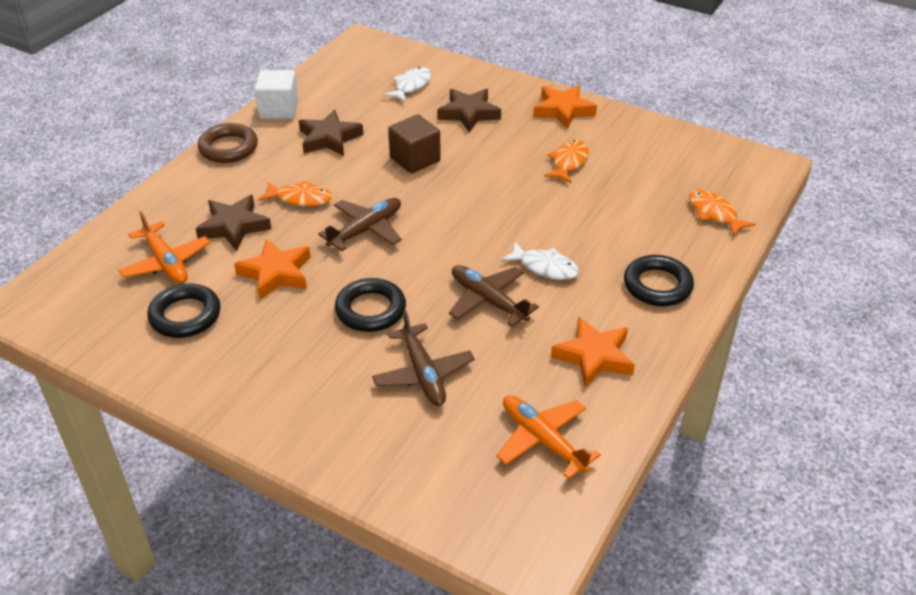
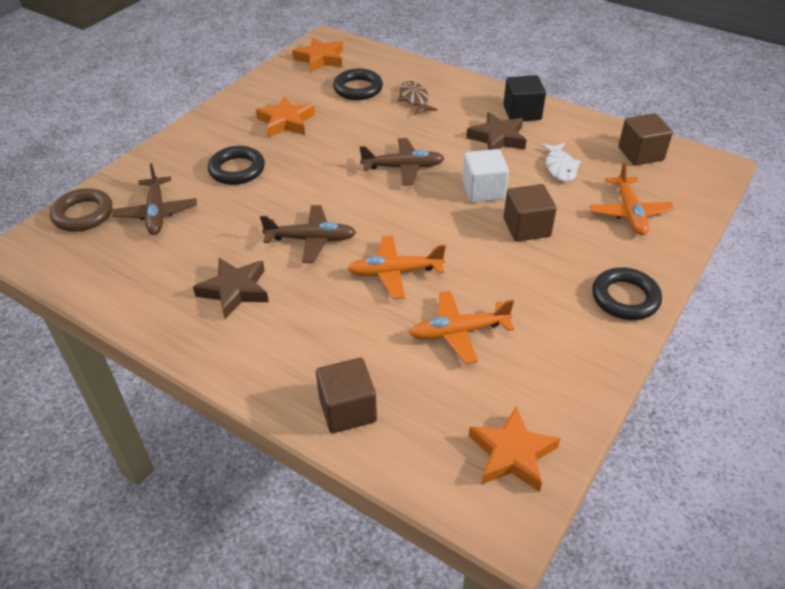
black cube: none = 0 -> [503,75,546,121] = 1
brown cube: [388,114,441,174] = 1 -> [316,358,377,433] [504,184,557,242] [618,113,673,166] = 3
brown fish: none = 0 -> [398,81,437,115] = 1
brown star: [195,195,271,251] [299,110,363,156] [437,89,501,133] = 3 -> [193,258,269,319] [466,112,526,150] = 2
orange fish: [258,180,332,207] [544,140,589,183] [689,190,756,236] = 3 -> none = 0
orange plane: [118,211,210,284] [496,395,601,479] = 2 -> [347,236,446,299] [409,291,514,364] [590,162,675,235] = 3
white fish: [383,67,431,102] [501,242,579,280] = 2 -> [540,143,581,182] = 1

